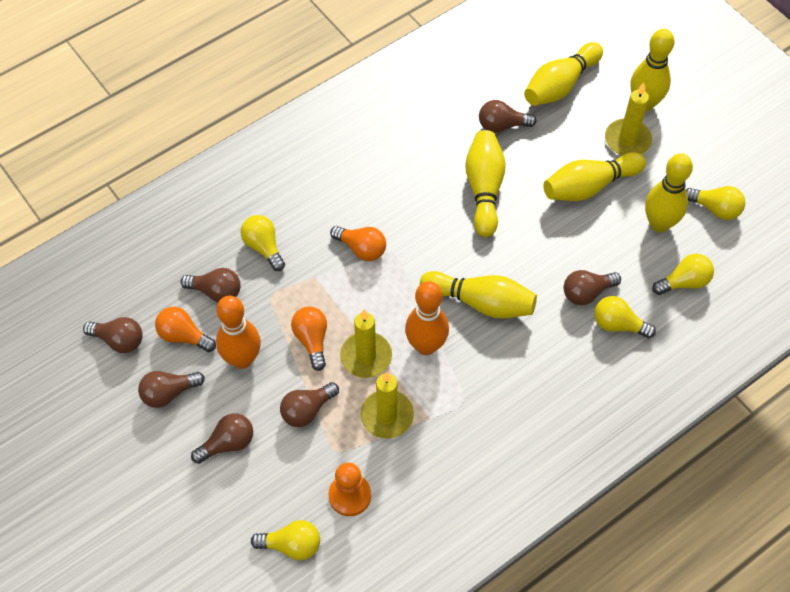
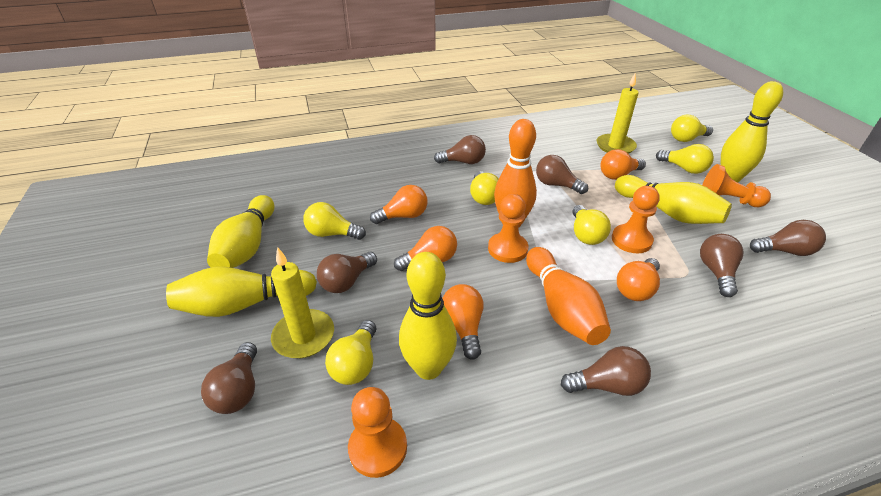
orange light bulb: [155,307,216,352] [291,306,327,371] [330,226,386,261] = 3 -> [370,185,428,224] [394,226,457,271] [442,284,483,360] [600,149,646,180] [617,258,660,301] = 5
orange pawn: [328,462,371,516] = 1 -> [348,387,407,478] [488,194,528,263] [612,186,660,253] [702,164,771,207] = 4
yellow bowling pin: [420,271,537,319] [465,130,506,237] [524,42,603,106] [543,152,646,201] [631,29,674,112] [645,153,693,232] = 6 -> [166,267,317,317] [207,195,274,268] [399,252,457,380] [615,175,732,224] [721,81,783,182] = 5
yellow candle: [340,310,392,378] [360,372,414,439] [605,83,652,156] = 3 -> [271,247,334,358] [597,72,639,154] = 2
yellow light bulb: [241,215,285,271] [251,520,320,560] [594,296,656,338] [652,254,714,295] [686,186,745,220] = 5 -> [303,202,366,240] [325,320,376,385] [470,171,499,205] [572,205,611,245] [656,144,714,174] [671,114,713,142] = 6

